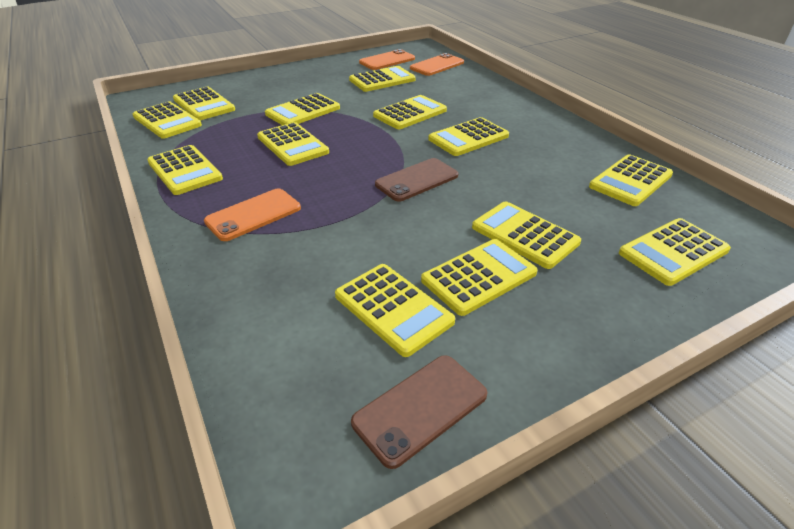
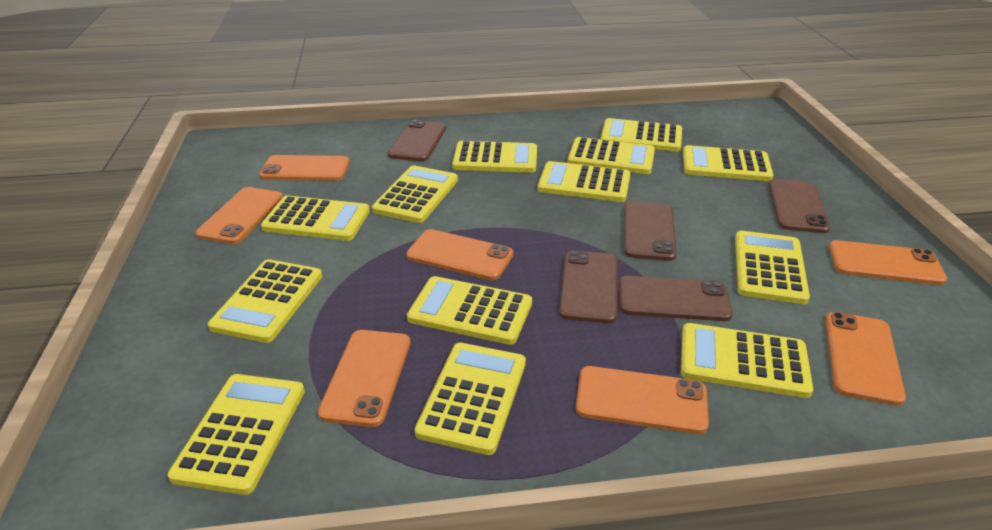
brown phone: [351,355,488,469] [375,158,458,202] = 2 -> [388,120,446,161] [559,250,617,323] [618,276,733,321] [624,201,677,261] [769,179,830,233] = 5
orange phone: [204,188,301,241] [359,49,415,70] [410,53,464,76] = 3 -> [196,187,283,244] [259,155,350,181] [318,330,411,427] [406,229,513,280] [576,366,709,434] [825,312,906,406] [829,240,947,285] = 7

